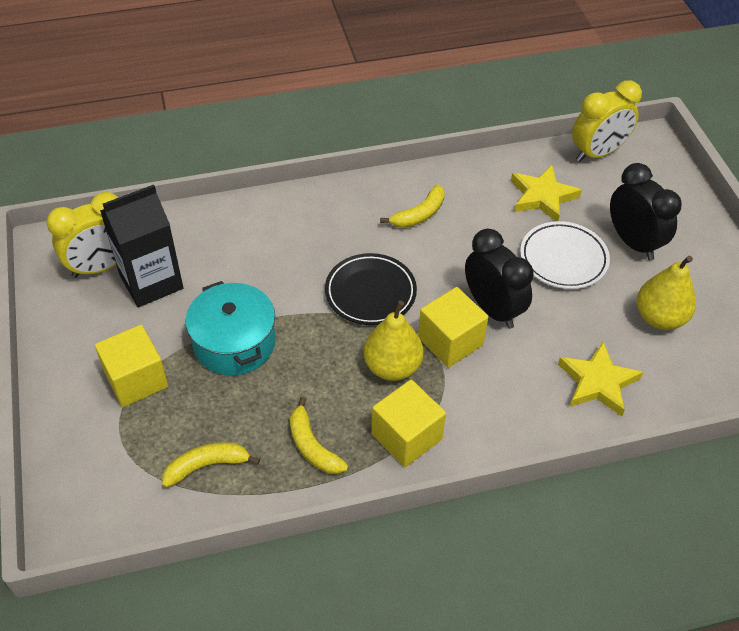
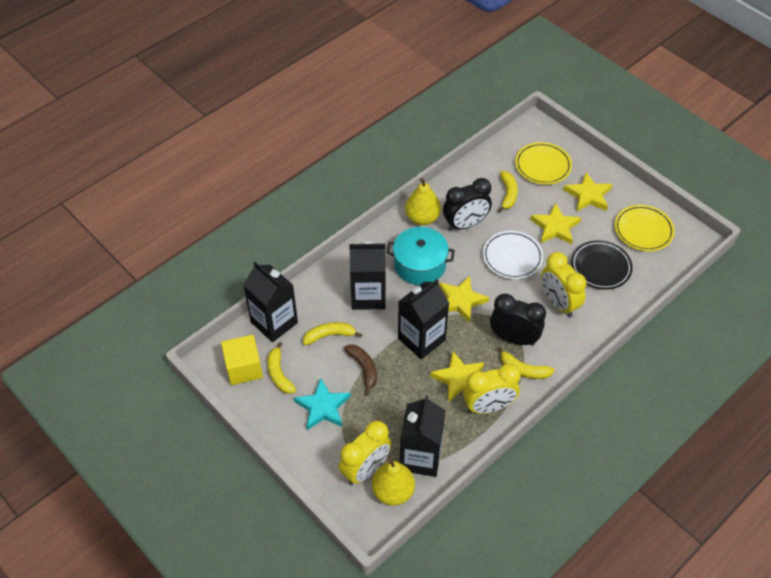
black carton: [100,185,183,307] = 1 -> [243,262,298,342] [349,241,386,310] [398,279,449,360] [400,395,445,477] = 4
brown banana: none = 0 -> [344,344,377,395] = 1
turquoise star: none = 0 -> [294,378,351,430] = 1
yellow banana: [162,442,260,488] [290,397,348,474] [380,184,445,228] = 3 -> [268,342,296,394] [303,322,362,345] [498,171,518,212] [498,346,555,379] = 4
yellow clock: [46,192,119,278] [572,80,642,162] = 2 -> [339,421,391,485] [463,364,521,414] [541,252,587,317] = 3
yellow cube: [95,325,168,407] [372,380,446,467] [418,287,489,368] = 3 -> [221,335,263,385] = 1
yellow plate: none = 0 -> [515,142,572,185] [615,205,675,251] = 2
yellow star: [511,165,582,221] [558,342,643,416] = 2 -> [430,351,484,402] [439,276,489,323] [530,203,581,245] [563,172,613,211] = 4

